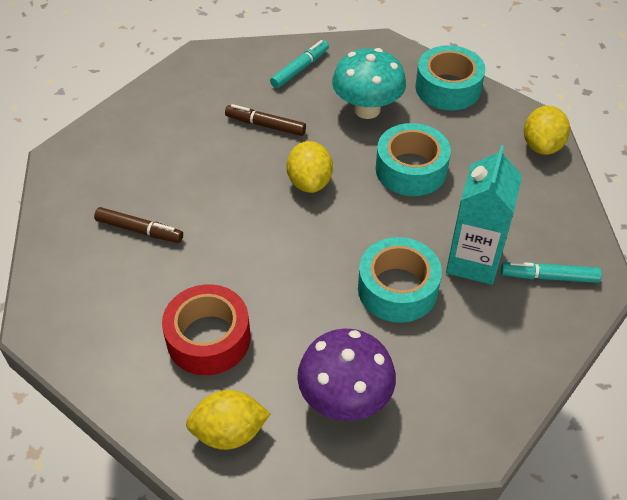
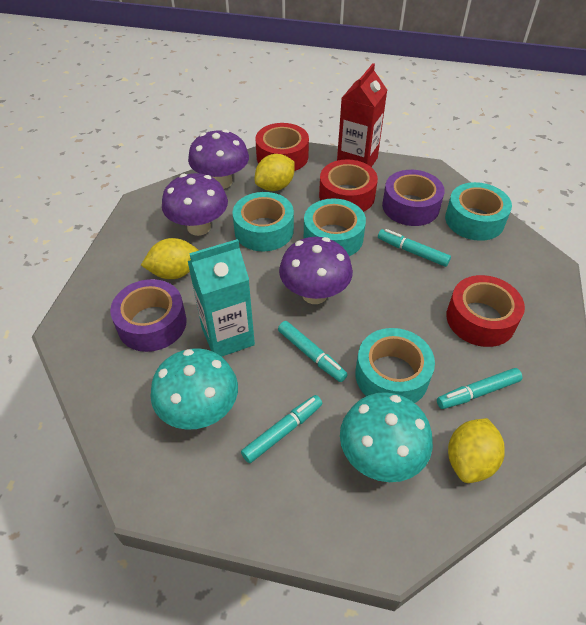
brown marker: [94,207,183,243] [225,104,306,136] = 2 -> none = 0
purple mushroom: [297,329,396,421] = 1 -> [162,173,228,236] [188,129,249,189] [279,237,353,304] = 3
purple tape: none = 0 -> [110,279,187,352] [382,170,445,226] = 2
red carton: none = 0 -> [337,63,387,167] = 1
red tape: [162,284,251,375] = 1 -> [255,123,309,171] [319,159,378,212] [446,275,525,347] = 3
turquoise marker: [270,40,329,88] [501,262,602,283] = 2 -> [241,395,323,463] [278,321,348,382] [378,229,451,267] [437,368,522,409] = 4
turquoise mushroom: [332,48,406,119] = 1 -> [150,348,238,430] [340,392,433,482] = 2
turquoise tape: [358,237,442,323] [376,123,451,196] [415,45,485,110] = 3 -> [232,192,294,251] [304,198,366,256] [355,328,435,403] [445,182,512,241] = 4

